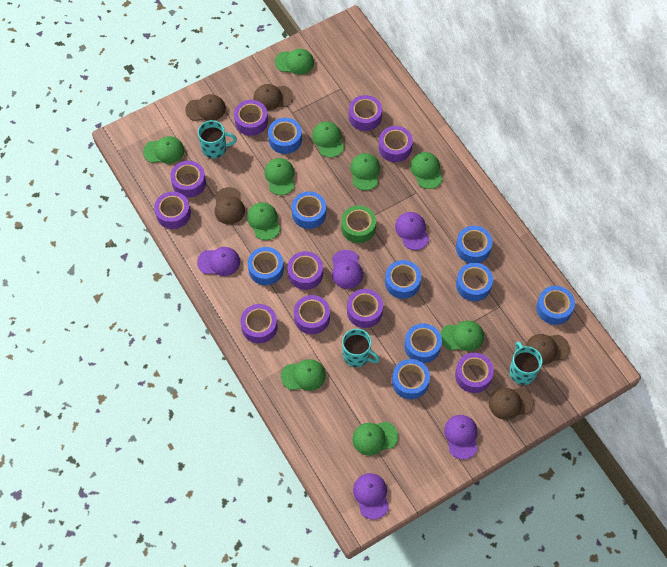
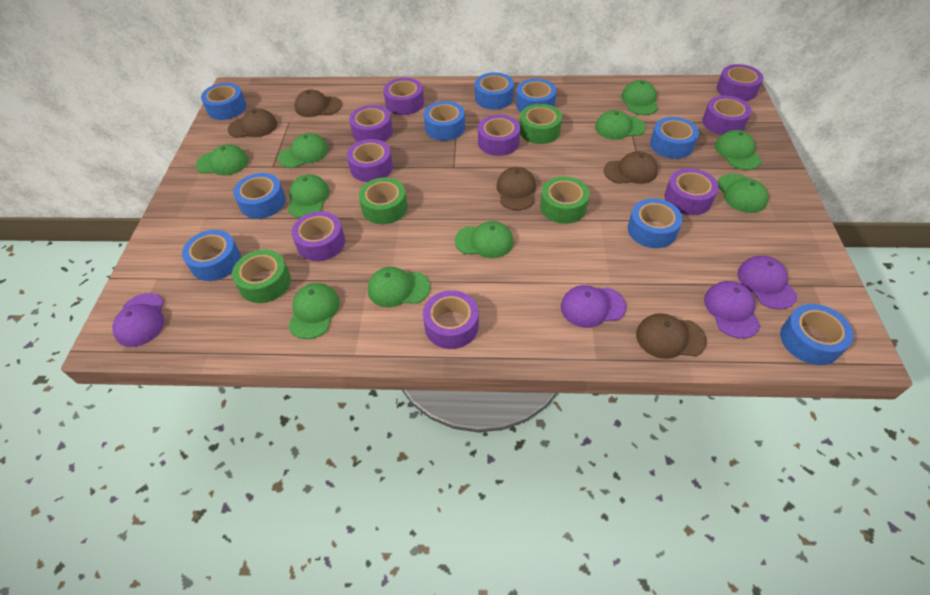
green tape: [341,205,376,243] = 1 -> [232,250,291,303] [359,178,408,224] [520,104,562,144] [540,176,590,224] = 4
purple cap: [197,247,240,276] [332,250,363,289] [353,473,389,520] [395,212,429,250] [444,415,478,459] = 5 -> [112,293,164,347] [561,285,626,328] [704,281,760,339] [737,256,797,310] = 4
purple tape: [154,192,191,229] [170,161,206,198] [234,100,268,136] [240,304,278,343] [287,251,323,290] [294,295,330,334] [347,289,383,328] [349,95,382,131] [378,126,413,162] [455,353,494,393] = 10 -> [292,211,345,261] [347,139,393,182] [349,105,393,142] [384,78,424,115] [423,290,479,349] [478,115,520,156] [664,168,719,215] [702,96,752,135] [716,64,763,101] = 9
turquoise mug: [198,120,237,159] [342,329,380,367] [509,341,542,385] = 3 -> none = 0

